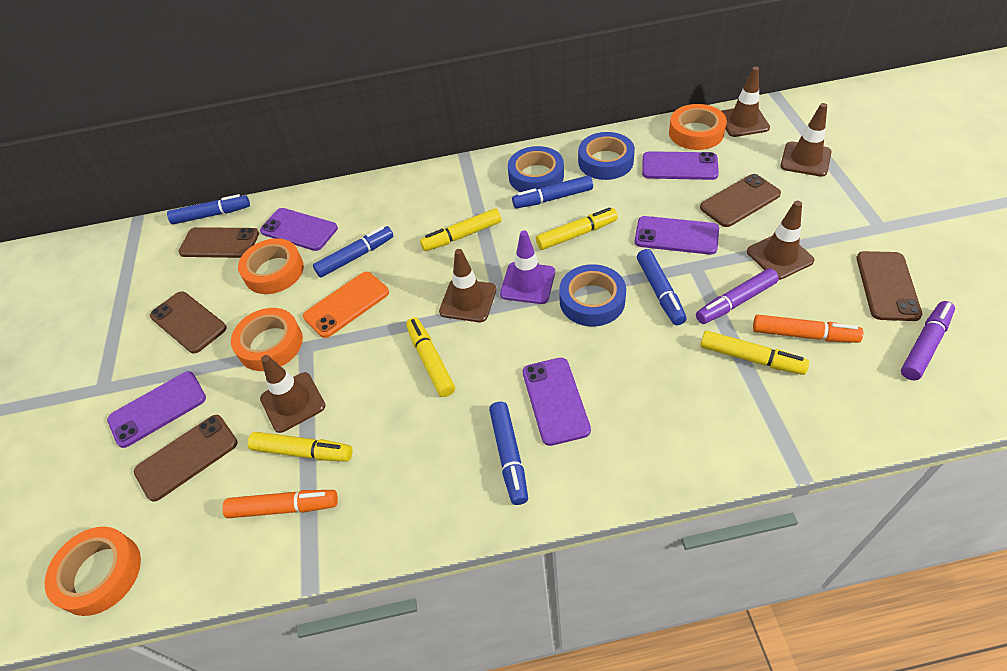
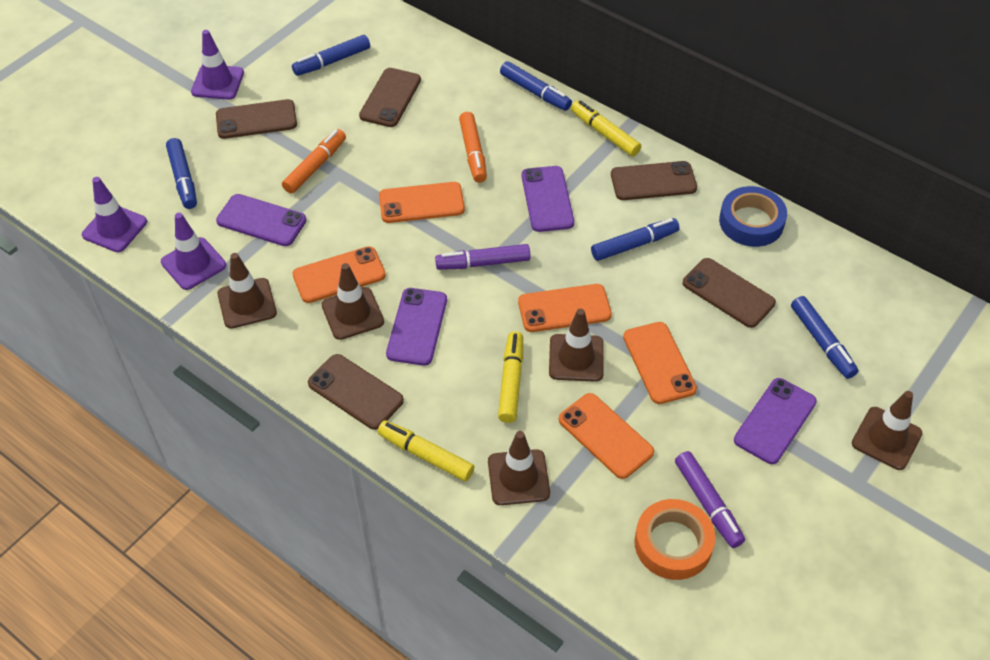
blue tape: [508,146,564,192] [559,264,626,326] [578,132,635,180] = 3 -> [719,186,787,247] = 1
orange phone: [303,272,389,338] = 1 -> [293,246,386,303] [379,182,465,223] [518,284,612,332] [559,393,654,479] [623,322,697,404] = 5
orange tape: [45,527,141,616] [231,308,303,371] [238,238,304,294] [669,104,727,150] = 4 -> [634,499,716,580] = 1
purple phone: [107,371,206,448] [260,208,338,251] [523,358,591,446] [635,216,719,255] [642,151,719,180] = 5 -> [216,194,307,246] [386,288,447,366] [522,166,574,232] [734,378,817,464] = 4
purple traffic cone: [500,230,555,304] = 1 -> [82,177,147,252] [161,213,226,290] [191,30,244,100] = 3
yellow marker: [248,432,353,462] [406,317,455,397] [420,208,501,251] [536,207,618,250] [700,331,809,375] = 5 -> [377,420,475,481] [498,331,523,423] [571,100,641,157] = 3

